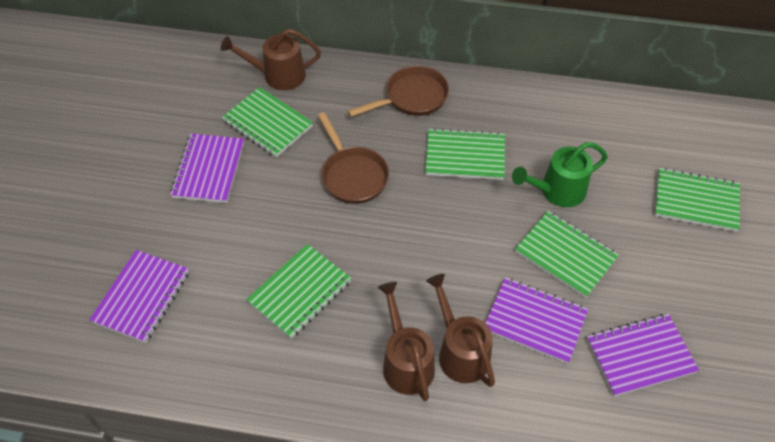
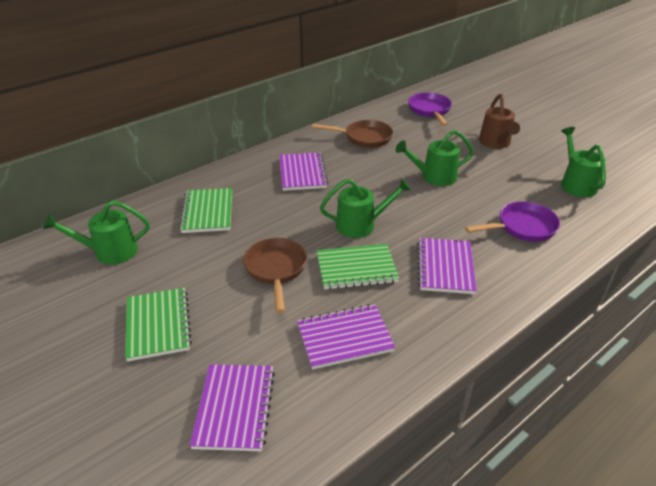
brown watering can: [220,29,321,90] [378,282,435,401] [426,274,495,387] = 3 -> [479,94,520,149] = 1
green notebook: [222,87,313,157] [246,244,351,339] [426,128,505,180] [515,211,619,298] [655,168,740,232] = 5 -> [125,288,192,362] [179,188,232,233] [317,244,399,290] = 3
green watering can: [512,142,608,207] = 1 -> [43,200,150,265] [320,178,411,238] [395,130,474,186] [561,127,606,197] = 4
purple pan: none = 0 -> [408,92,452,126] [465,201,560,242] = 2

